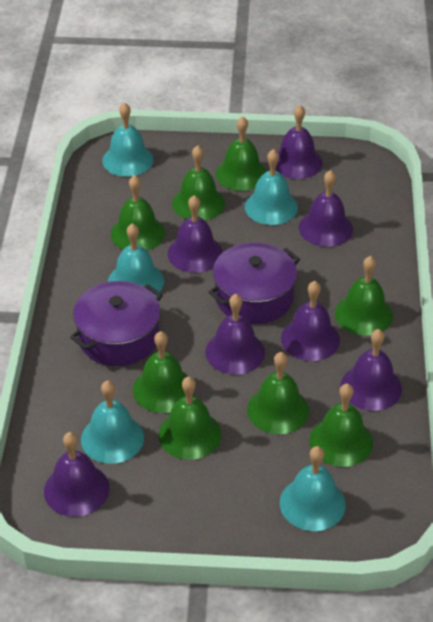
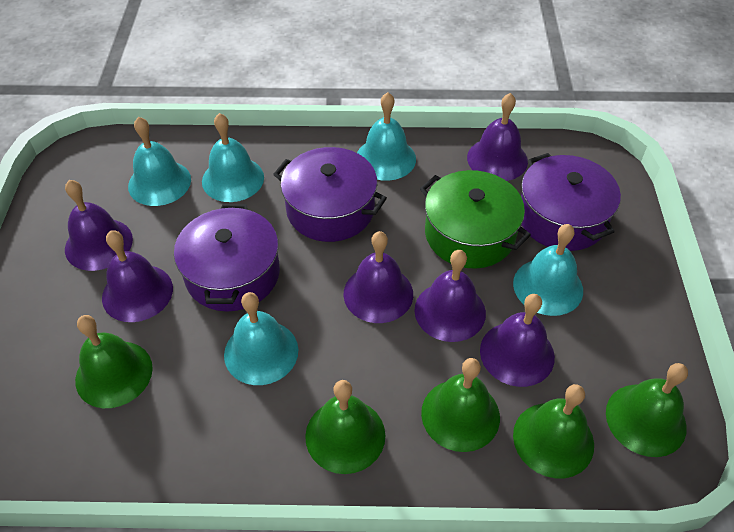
green bell: [111,175,165,251] [133,331,193,413] [158,377,222,460] [172,145,225,221] [216,116,267,191] [247,352,309,434] [309,384,373,467] [335,256,393,336] = 8 -> [75,315,153,408] [305,380,385,474] [421,358,500,452] [513,384,594,479] [606,363,688,457] = 5
green pot: none = 0 -> [420,170,531,269] = 1
purple bell: [44,432,109,517] [168,195,223,273] [205,294,265,374] [275,105,322,179] [281,281,340,361] [299,170,353,247] [341,329,402,411] = 7 -> [65,180,133,271] [102,230,173,322] [344,231,413,323] [414,250,486,342] [467,93,528,181] [480,294,555,387] = 6
purple pot: [70,281,163,366] [208,242,300,324] = 2 -> [174,204,280,311] [273,147,387,242] [521,153,621,251] = 3

